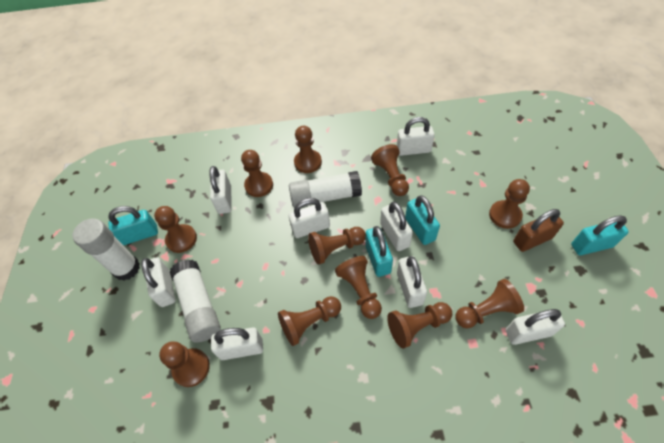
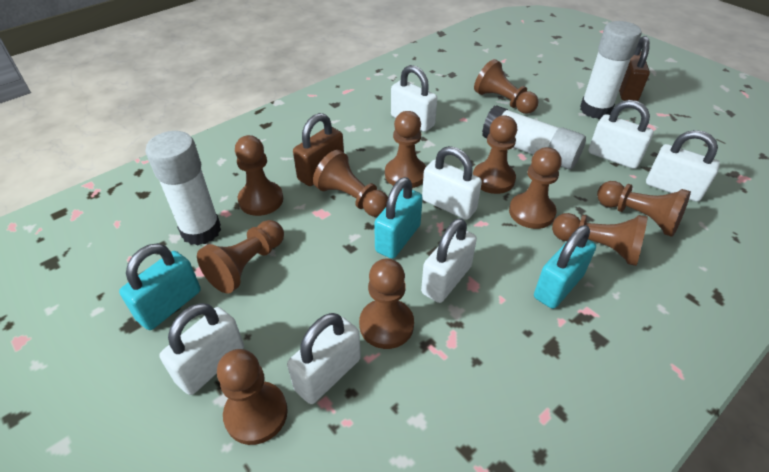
brown padlock: [513,209,564,252] = 1 -> [293,113,344,186] [619,36,650,101] = 2
turquoise padlock: [108,206,158,245] [365,226,393,277] [405,195,440,245] [571,215,629,255] = 4 -> [119,243,201,330] [374,177,423,259] [534,225,596,309] = 3
white padlock: [141,257,176,307] [209,166,231,214] [211,327,263,360] [288,198,330,238] [380,202,413,251] [397,117,435,156] [397,256,427,308] [506,309,565,345] = 8 -> [159,303,244,395] [287,313,361,404] [391,65,437,132] [421,218,477,303] [422,146,482,220] [589,100,654,169] [646,130,720,202] = 7

